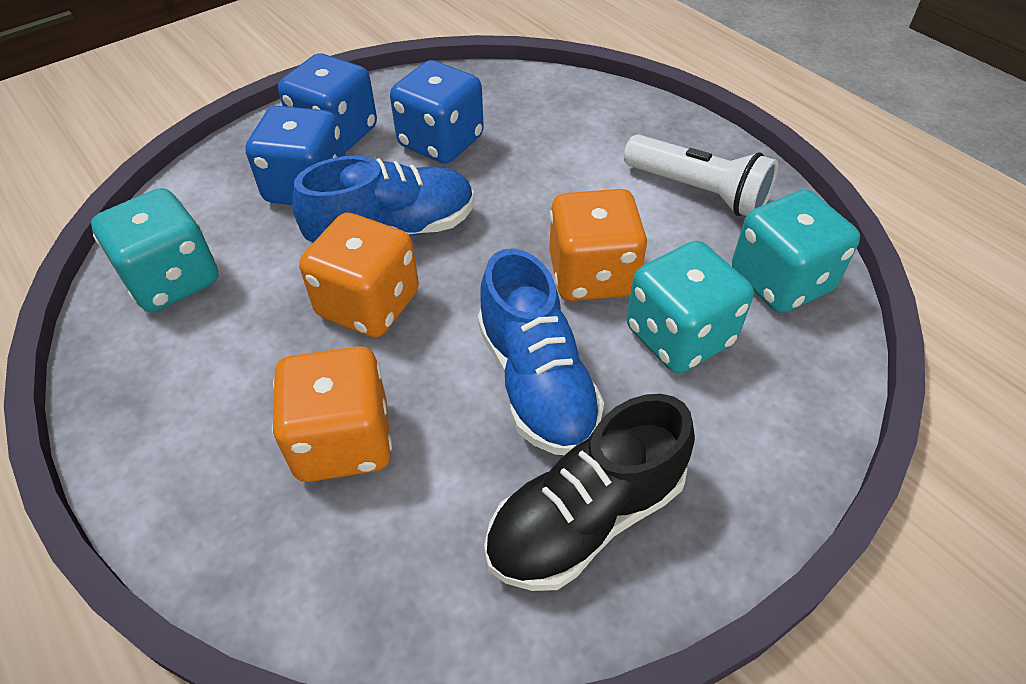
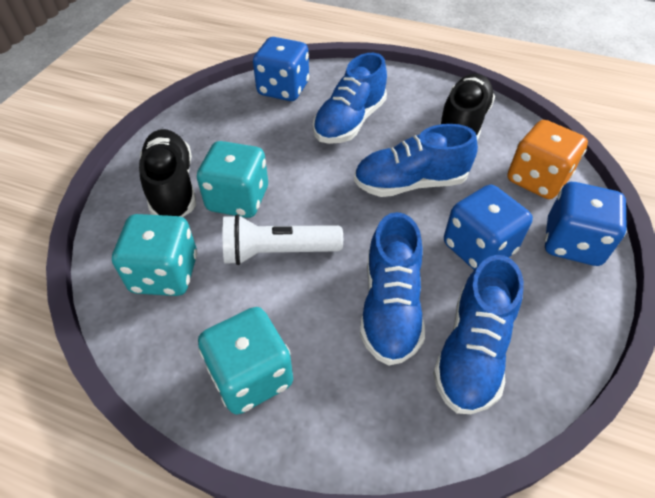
black shoe: [484,394,695,591] = 1 -> [139,129,196,217] [439,74,495,141] = 2
blue shoe: [292,156,474,245] [478,248,604,455] = 2 -> [313,53,387,144] [354,124,478,197] [360,212,425,366] [433,255,524,414] = 4
orange dice: [272,346,392,482] [299,213,419,337] [549,189,648,301] = 3 -> [507,120,588,199] = 1

